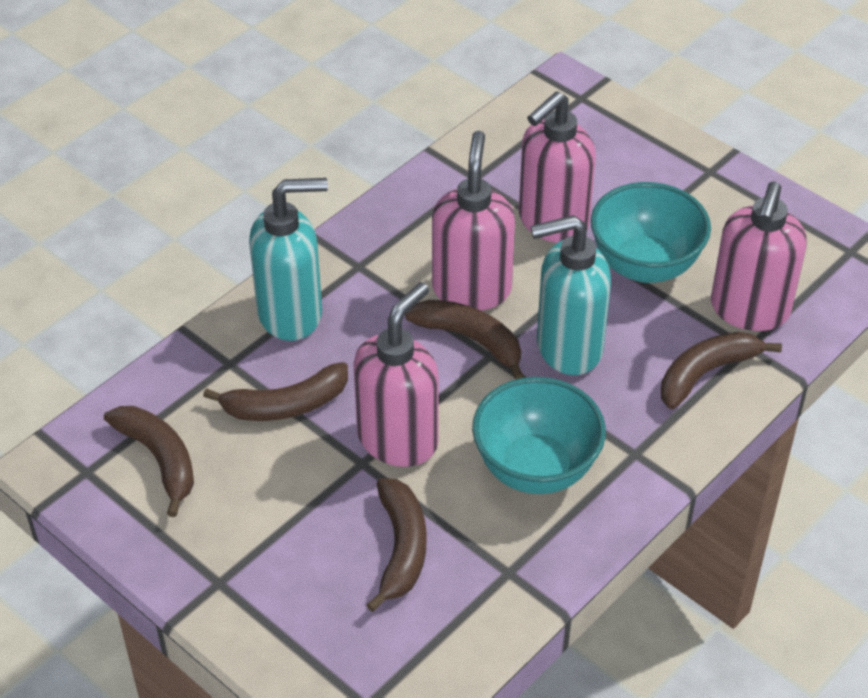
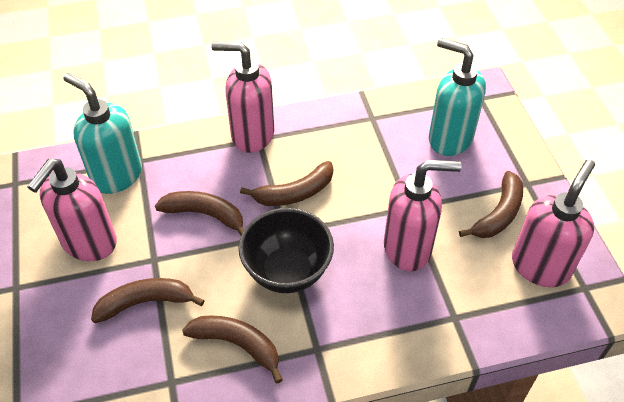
black bowl: none = 0 -> [239,208,334,293] = 1
turquoise bowl: [472,377,606,494] [591,182,711,283] = 2 -> none = 0

